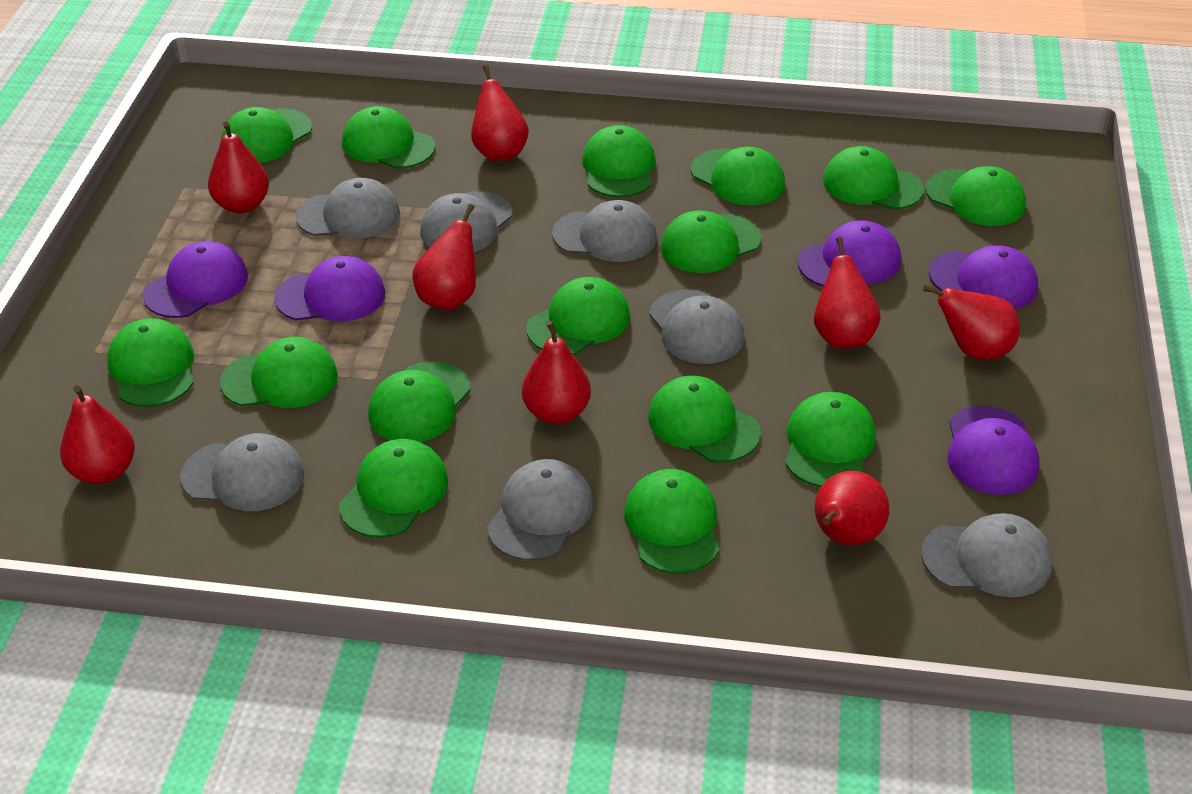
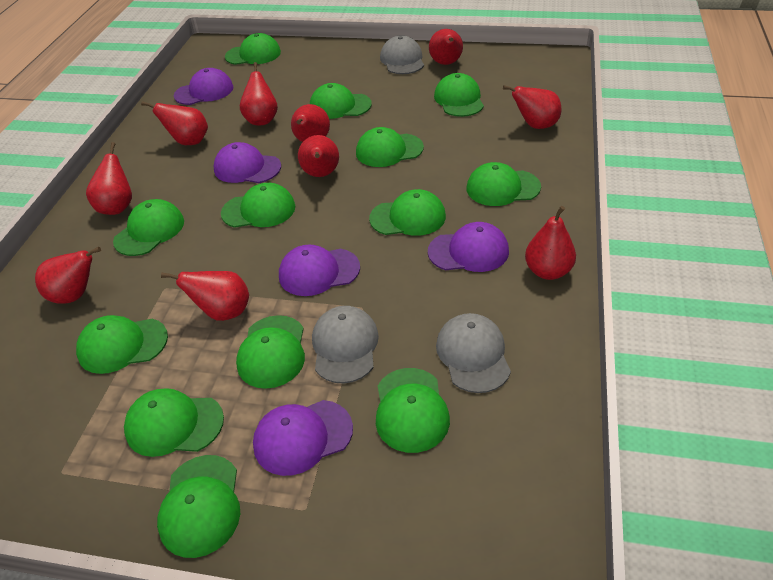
green cap: [107,318,194,407] [220,337,338,408] [221,107,312,163] [339,439,448,538] [342,106,435,169] [368,362,471,442] [527,277,630,355] [582,125,656,197] [624,469,720,574] [648,375,761,463] [660,210,761,273] [691,147,785,205] [785,392,876,487] [823,146,924,210] [925,166,1026,226] = 15 -> [76,315,168,374] [113,199,184,256] [124,388,224,457] [157,455,240,558] [221,183,295,228] [225,33,281,65] [236,315,305,389] [310,83,372,119] [356,127,424,167] [369,189,446,236] [376,368,450,453] [434,73,484,117] [467,162,541,206] = 13
grey cap: [180,433,305,511] [296,178,400,238] [420,191,512,252] [487,459,594,561] [552,200,657,262] [649,290,745,364] [921,513,1052,597] = 7 -> [312,306,379,383] [380,35,424,74] [436,313,511,393] = 3
red pear: [60,385,135,484] [208,122,269,213] [413,204,476,310] [471,65,529,161] [522,321,591,424] [814,237,881,349] [815,471,889,545] [923,285,1020,360] = 8 -> [35,247,101,304] [86,142,132,215] [141,101,208,145] [161,271,249,321] [240,62,278,125] [291,104,330,142] [298,135,339,177] [429,29,463,65] [503,85,562,129] [525,206,576,280] = 10

